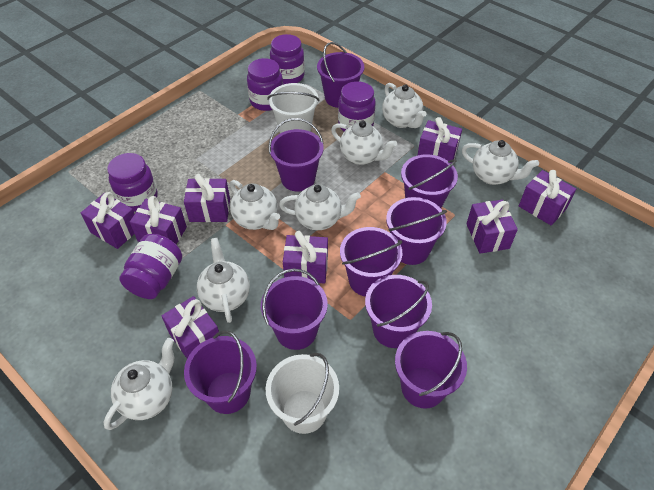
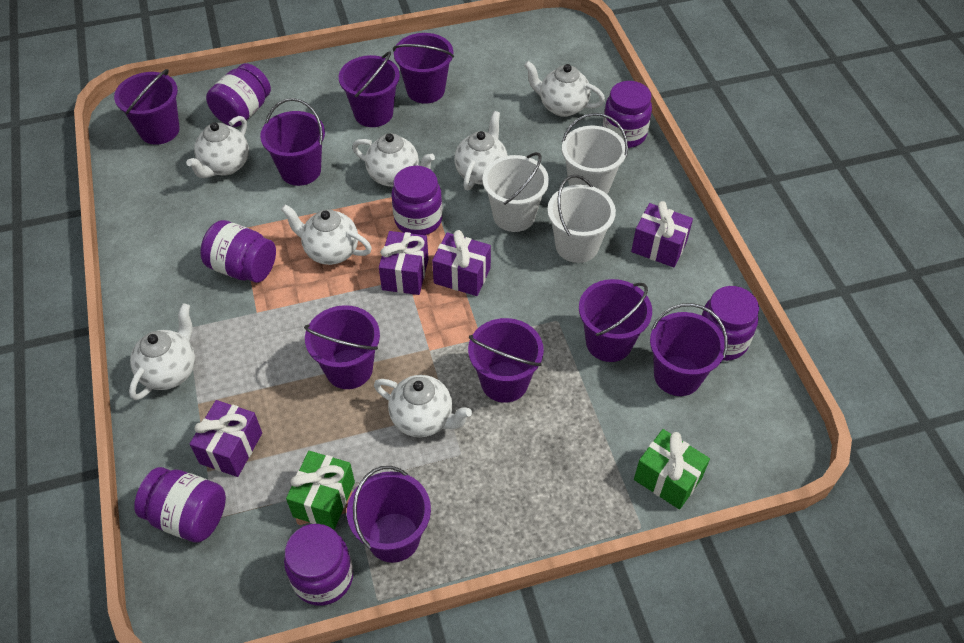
green gift: none = 0 -> [286,451,355,530] [634,429,710,510] = 2
purple gift: [81,192,134,249] [130,196,187,244] [162,296,220,358] [184,174,230,222] [283,231,328,283] [417,117,462,163] [466,200,518,254] [519,170,576,226] = 8 -> [190,400,262,477] [379,231,429,295] [432,230,491,296] [631,201,693,268] = 4
purple jar: [107,153,158,212] [119,234,182,299] [247,58,283,111] [270,34,305,85] [338,81,376,132] = 5 -> [134,467,226,543] [200,220,276,283] [206,63,271,127] [284,524,353,606] [392,166,442,235] [603,81,652,148] [701,286,759,361] = 7
white bucket: [266,353,339,434] [268,83,319,133] = 2 -> [483,152,549,232] [547,175,616,263] [562,113,628,194] = 3

